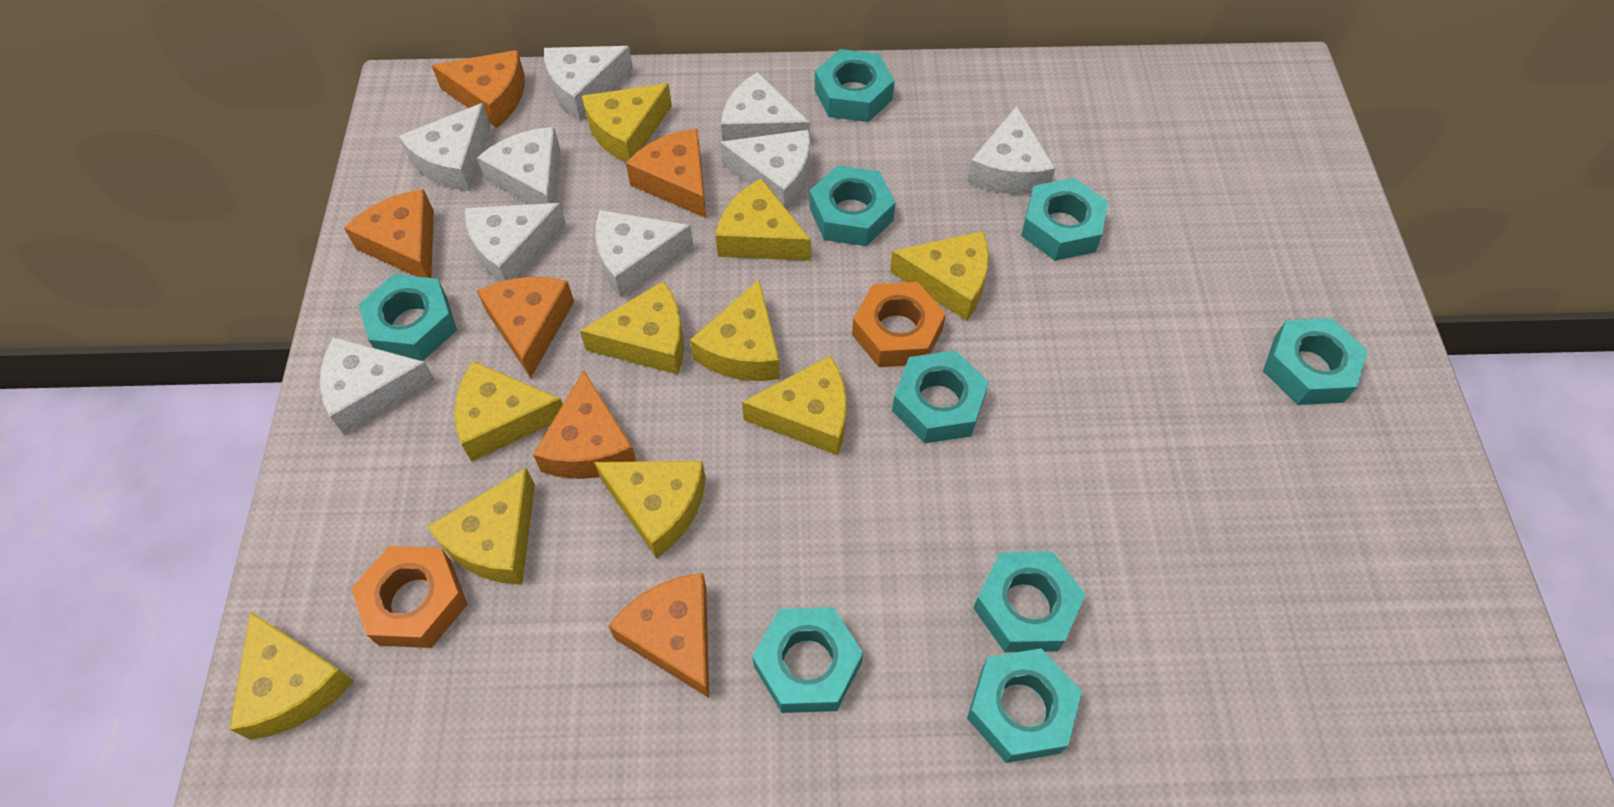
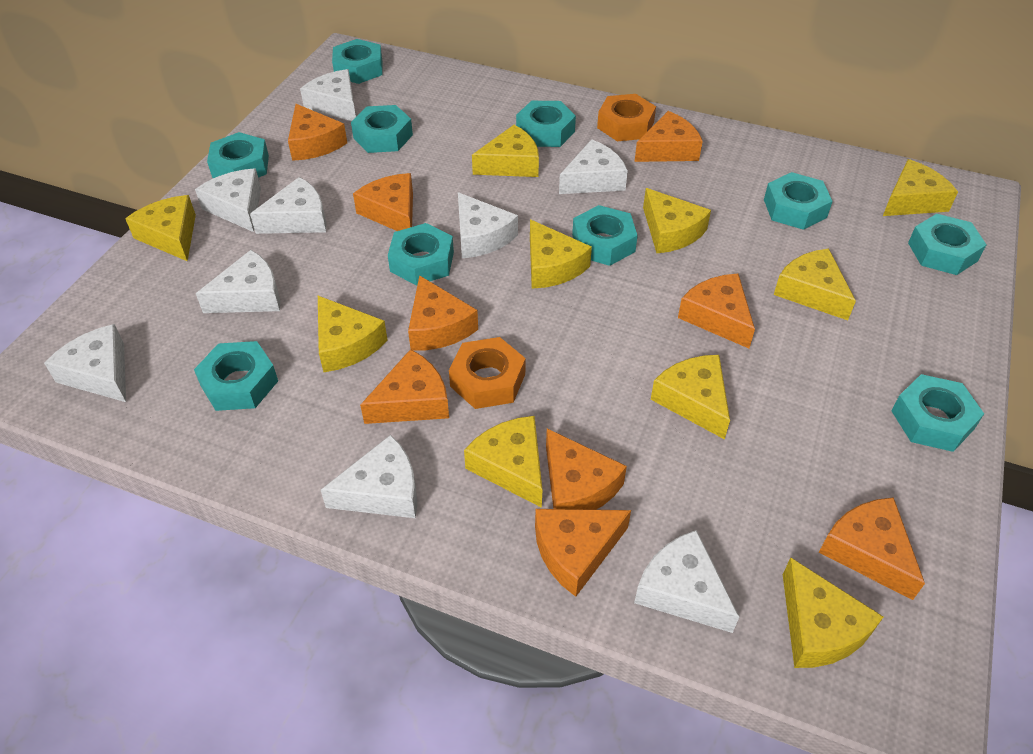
orange cheese: [344,189,434,278] [431,50,525,128] [477,277,574,378] [533,370,637,479] [608,573,709,698] [626,129,706,218] = 6 -> [288,104,347,161] [353,173,413,231] [360,349,449,424] [408,275,478,351] [535,509,631,597] [546,429,627,510] [634,111,703,162] [678,274,755,348] [819,497,925,600] = 9
turquoise nut: [359,274,457,361] [752,607,863,713] [810,165,896,246] [815,49,895,122] [892,350,989,443] [967,648,1082,763] [973,551,1086,652] [1021,178,1108,261] [1263,318,1368,405] = 9 -> [194,341,278,411] [207,132,269,178] [332,39,382,84] [351,105,413,153] [388,223,454,286] [516,101,576,147] [572,205,638,266] [764,172,833,230] [892,374,984,452] [908,214,986,275] = 10

